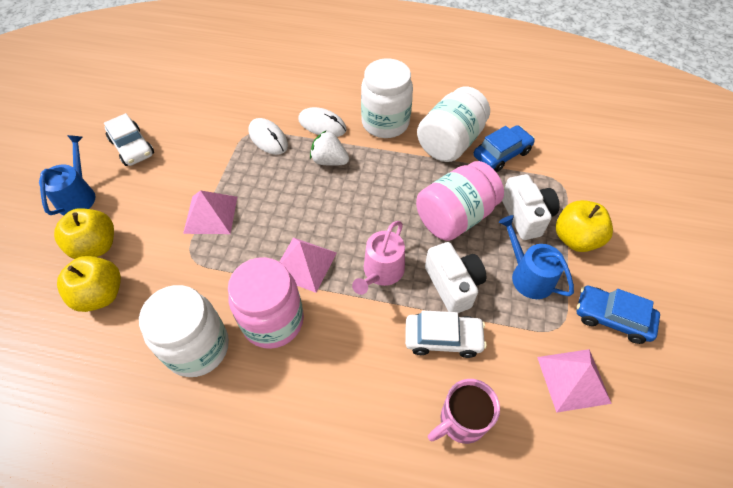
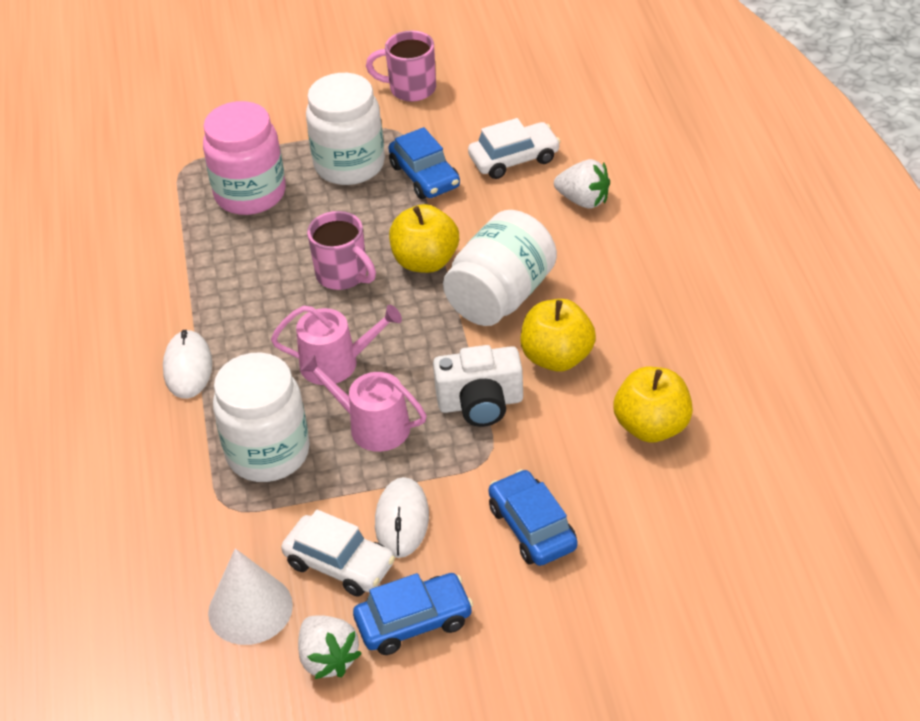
blue car: [473,125,535,172] [577,285,660,344] = 2 -> [353,573,473,655] [388,127,460,199] [489,469,578,566] = 3
blue watering can: [39,135,95,215] [499,215,574,299] = 2 -> none = 0
pink jar: [228,257,304,349] [416,161,504,241] = 2 -> [203,101,286,215] = 1
pink mug: [428,379,500,444] = 1 -> [307,211,376,290] [366,31,436,102] = 2
pink pyramid: [183,190,237,234] [279,237,337,293] [537,349,612,413] = 3 -> none = 0
pink watering can: [352,221,405,295] = 1 -> [271,305,402,385] [300,354,427,452] = 2
white camera: [425,242,486,313] [502,174,560,240] = 2 -> [433,345,523,427] = 1
white cone: none = 0 -> [208,548,293,645] = 1
white strawberry: [310,131,349,166] = 1 -> [298,615,362,679] [554,159,610,209] = 2

